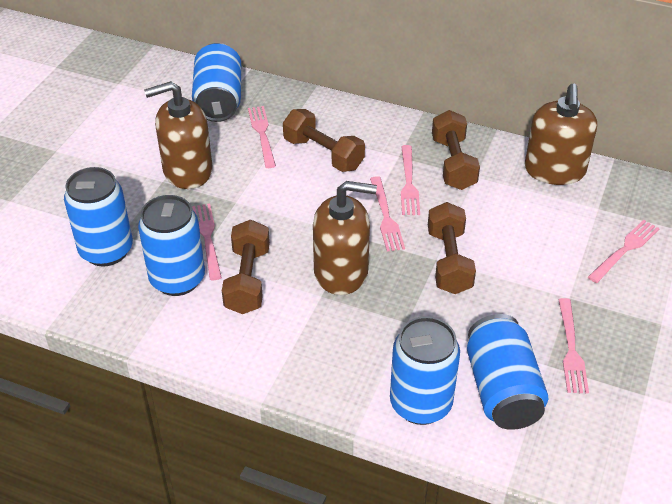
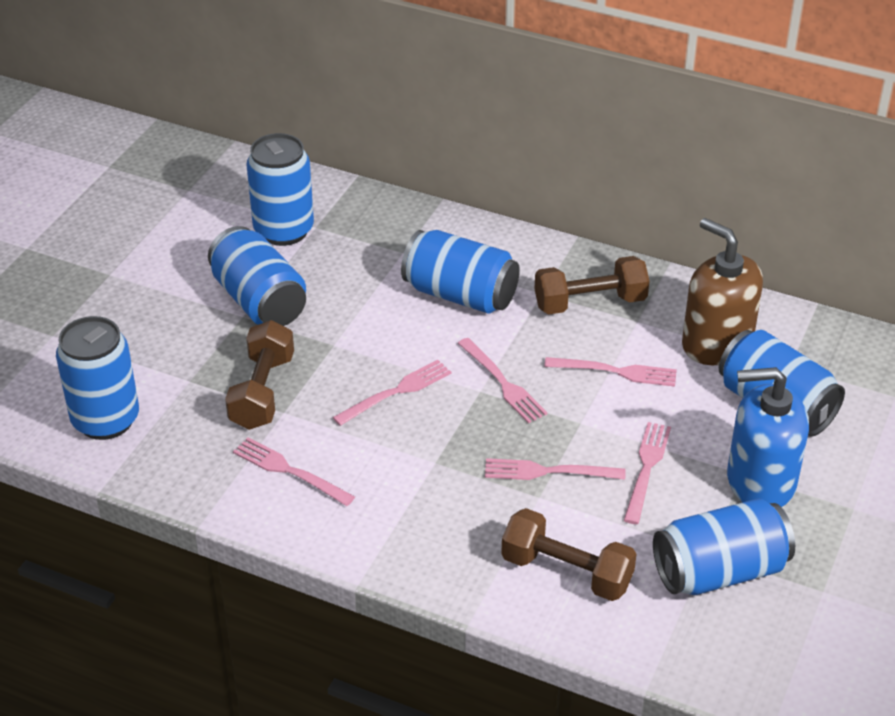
blue can: [64,167,133,267] [138,195,205,296] [192,43,241,122] [390,317,460,425] [467,314,548,430] = 5 -> [56,316,139,440] [208,226,306,326] [247,133,314,246] [401,230,520,313] [653,498,795,595] [719,330,845,436] = 6
blue soap dispenser: none = 0 -> [727,367,809,507] = 1
brown dumbbell: [222,219,270,314] [283,109,365,172] [428,202,476,294] [432,110,480,190] = 4 -> [225,320,294,430] [501,508,636,601] [534,256,649,314] = 3
brown soap dispenser: [144,81,213,189] [313,181,377,295] [525,83,597,185] = 3 -> [682,218,763,365] = 1

